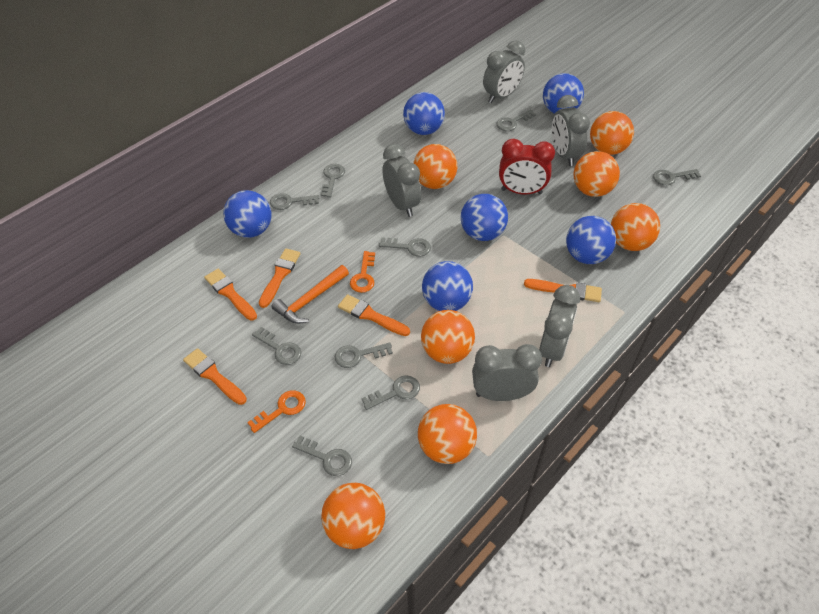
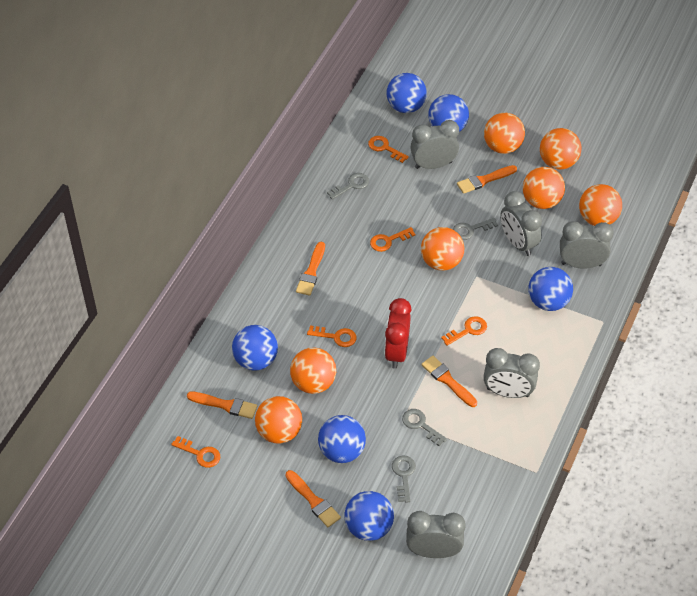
grey key: [252,327,301,365] [270,193,319,210] [292,436,352,476] [321,164,345,198] [335,342,393,368] [361,375,420,410] [379,237,431,257] [497,109,536,131] [653,169,701,185] = 9 -> [327,173,369,200] [392,455,416,503] [402,409,447,446] [453,218,498,240] = 4
orange hammer: [271,265,349,324] = 1 -> none = 0
orange key: [247,390,306,433] [350,251,375,293] = 2 -> [171,436,220,468] [307,325,356,347] [368,136,409,163] [370,227,415,252] [441,316,487,346] = 5

